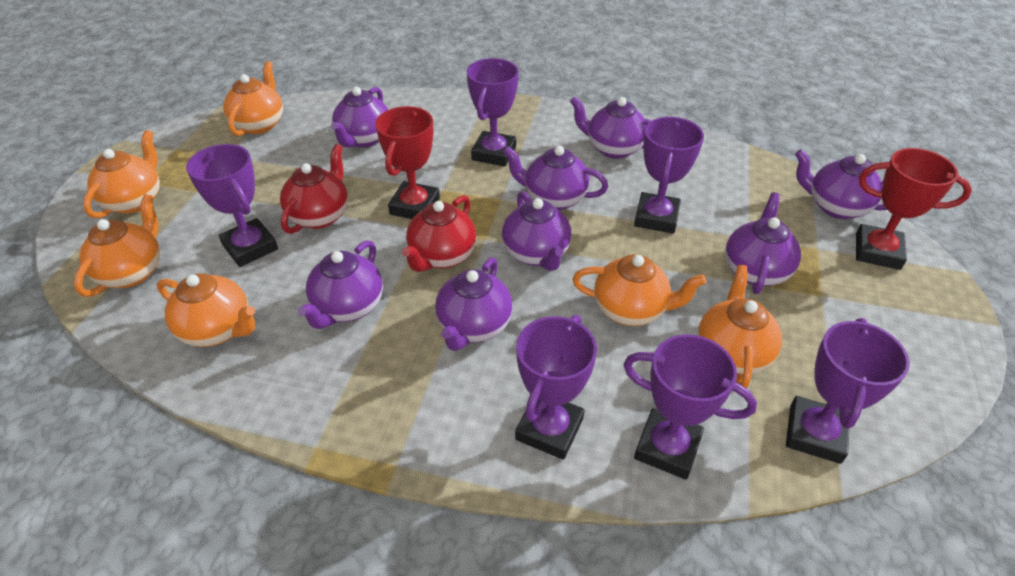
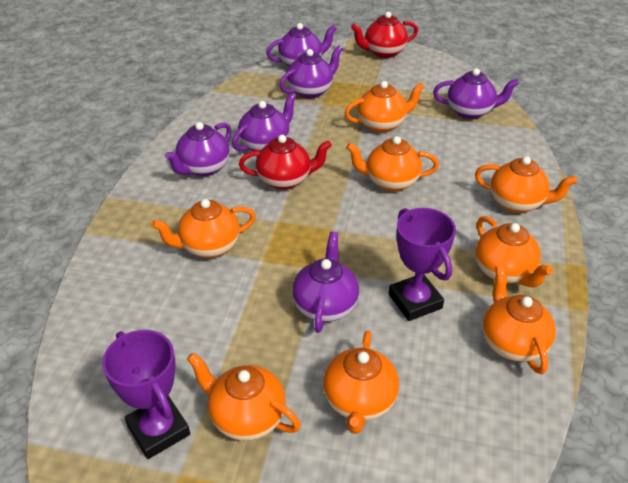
orange teapot: [74,194,160,297] [83,130,160,219] [157,273,255,347] [223,61,283,136] [572,254,706,326] [698,265,782,389] = 6 -> [151,199,256,258] [187,353,301,441] [323,330,399,434] [345,81,425,133] [346,136,439,191] [475,156,577,213] [475,216,553,287] [482,266,556,374] = 8
purple teapot: [298,240,383,329] [331,87,388,148] [435,257,512,351] [502,191,571,271] [503,146,608,210] [570,96,651,159] [725,192,801,294] [795,150,887,219] = 8 -> [165,122,232,176] [232,93,296,152] [266,23,337,67] [279,45,343,98] [292,232,359,333] [433,68,519,119] = 6
purple trophy: [186,144,278,267] [467,58,519,166] [515,315,597,460] [623,334,757,480] [634,117,704,234] [786,318,910,464] = 6 -> [102,330,190,459] [388,208,456,321] = 2
red trophy: [375,106,440,219] [856,148,972,270] = 2 -> none = 0

